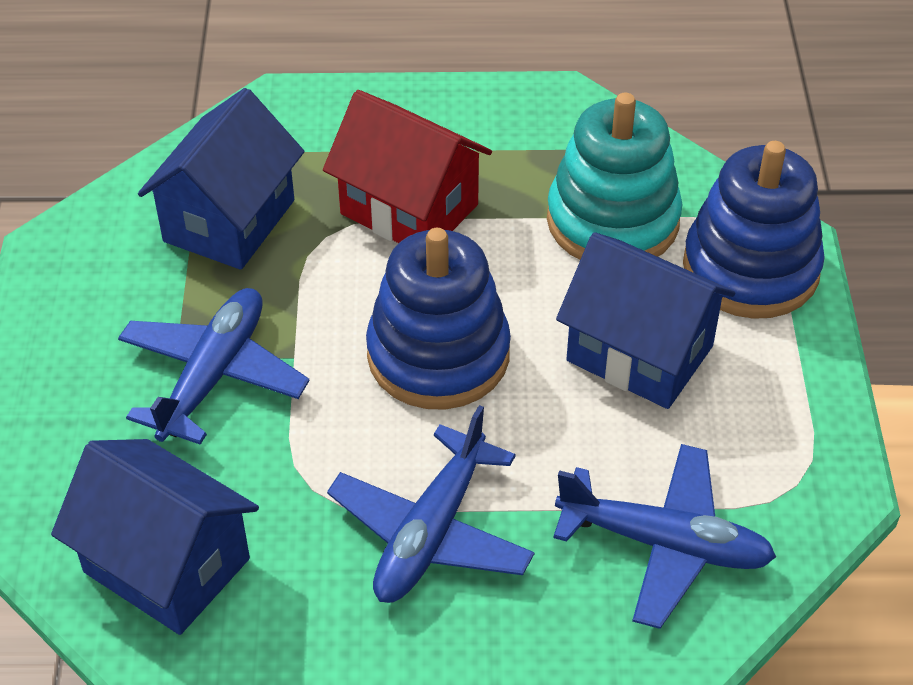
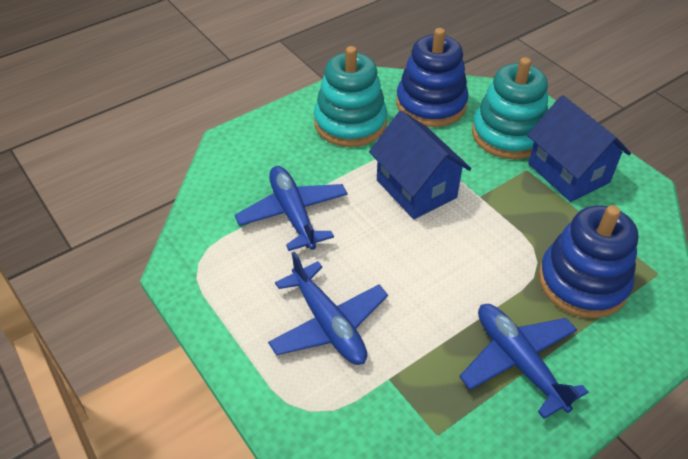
blue house: [51,439,259,635] [138,88,304,270] [556,232,735,409] = 3 -> [369,111,471,219] [527,95,631,202] = 2
red house: [323,90,492,243] = 1 -> none = 0
turquoise stacking toy: [547,93,682,260] = 1 -> [314,46,387,147] [472,57,548,159] = 2

